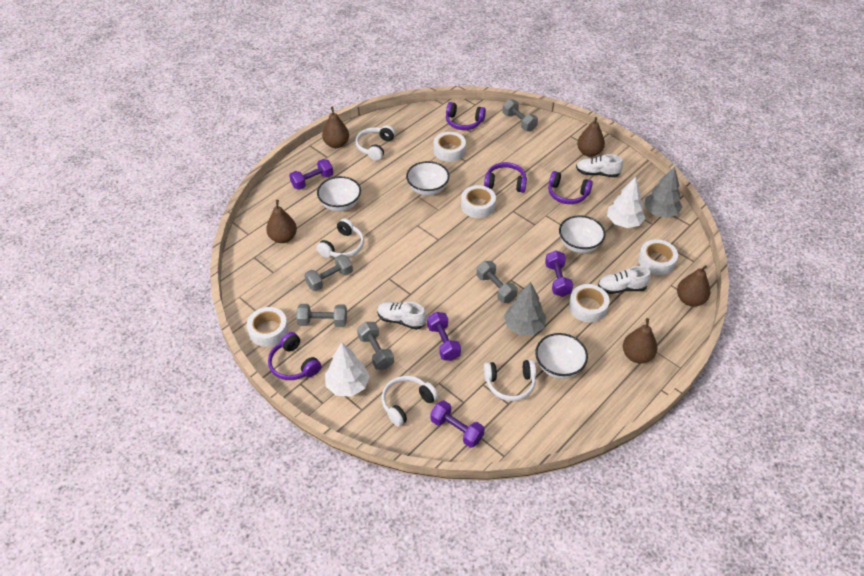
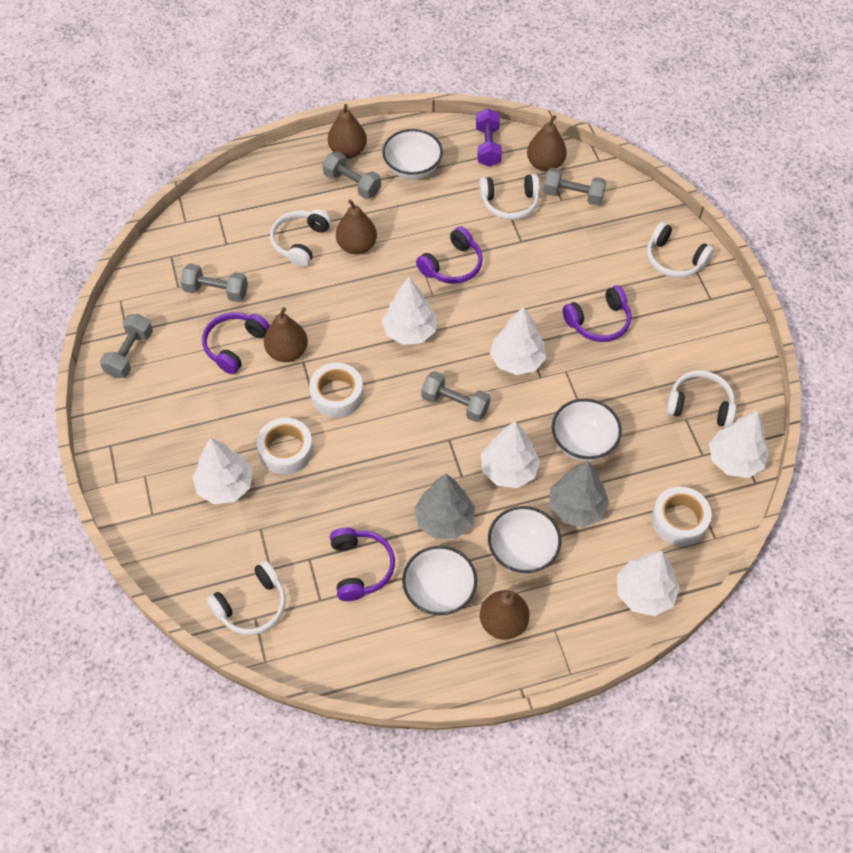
purple dumbbell: [289,159,333,190] [427,312,461,361] [430,401,484,448] [545,250,573,297] = 4 -> [476,108,502,167] = 1
white headphones: [317,218,364,258] [356,125,395,161] [382,376,438,427] [484,360,536,401] = 4 -> [206,561,286,635] [270,209,332,267] [479,174,540,220] [647,222,714,278] [666,371,736,427] = 5
white shoe: [377,302,427,330] [576,154,623,177] [598,266,651,294] = 3 -> none = 0
white tape: [247,307,288,347] [434,132,466,162] [461,185,496,218] [569,284,610,322] [638,239,678,275] = 5 -> [257,417,313,475] [309,363,363,418] [651,486,712,546] = 3
white tree: [325,343,370,397] [607,176,645,228] = 2 -> [193,438,253,504] [382,277,437,345] [481,421,540,488] [490,306,546,375] [617,551,680,616] [709,411,769,478] = 6

